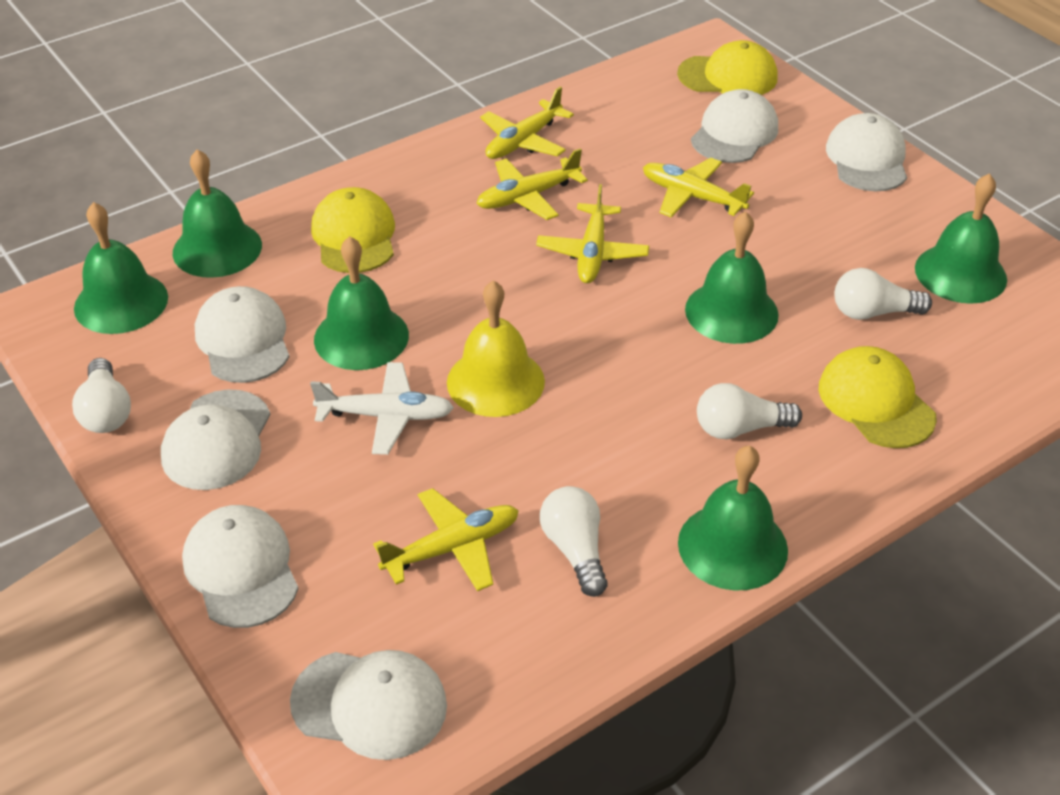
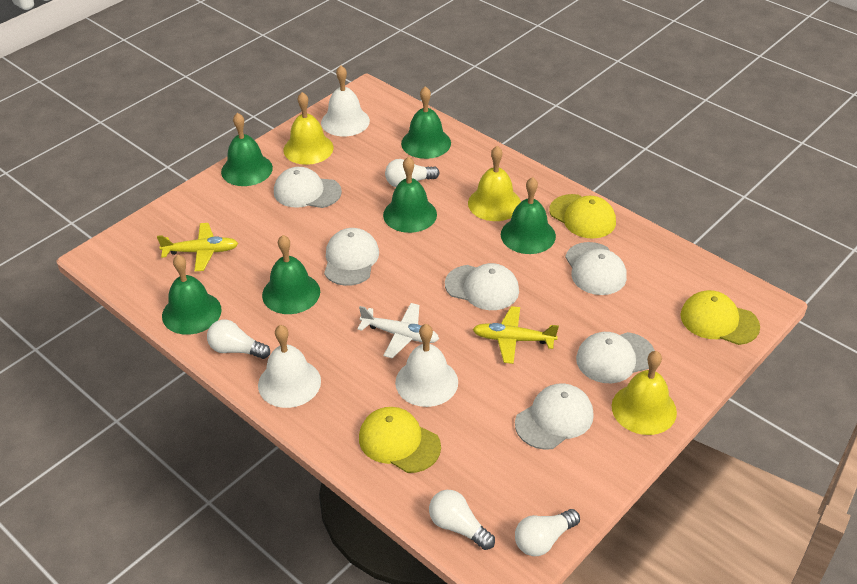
white bell: none = 0 -> [258,325,321,408] [321,66,370,136] [395,324,458,407] = 3
yellow bell: [447,280,545,417] = 1 -> [283,92,334,165] [468,146,521,221] [612,351,677,435] = 3
yellow plane: [373,488,519,591] [476,148,588,220] [480,87,574,159] [536,184,649,283] [643,158,754,218] = 5 -> [157,223,239,271] [472,306,559,364] = 2

